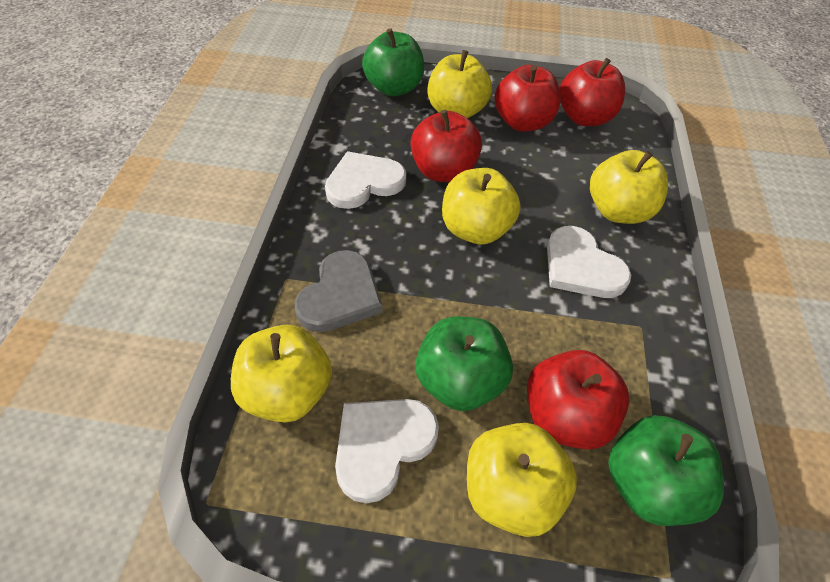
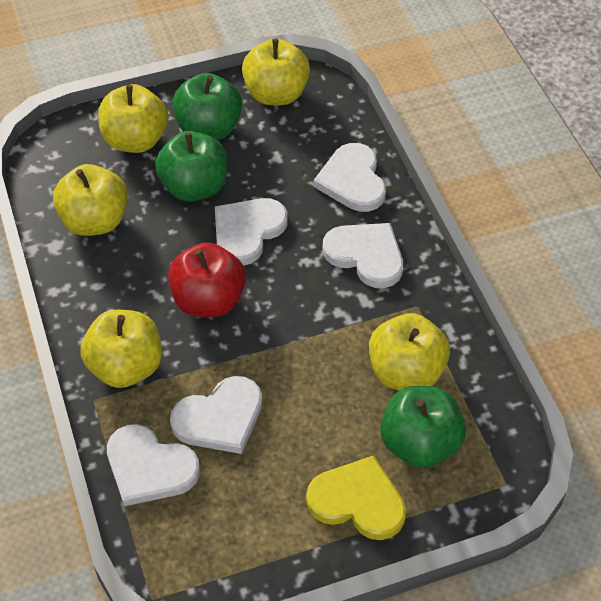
grey heart: [295,250,383,332] = 1 -> none = 0
red apple: [411,110,482,182] [494,65,560,132] [527,350,630,450] [560,58,625,126] = 4 -> [168,242,246,317] = 1
white heart: [325,151,406,209] [335,399,439,503] [547,226,631,298] = 3 -> [107,424,200,506] [170,376,262,454] [215,198,288,266] [314,143,386,212] [322,223,403,288] = 5
yellow heart: none = 0 -> [306,455,406,540] = 1

